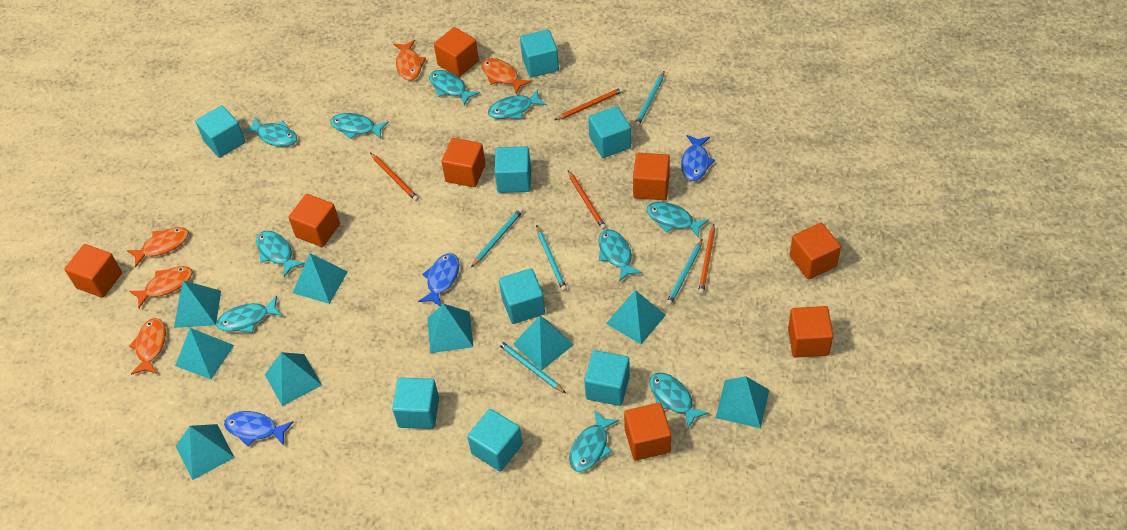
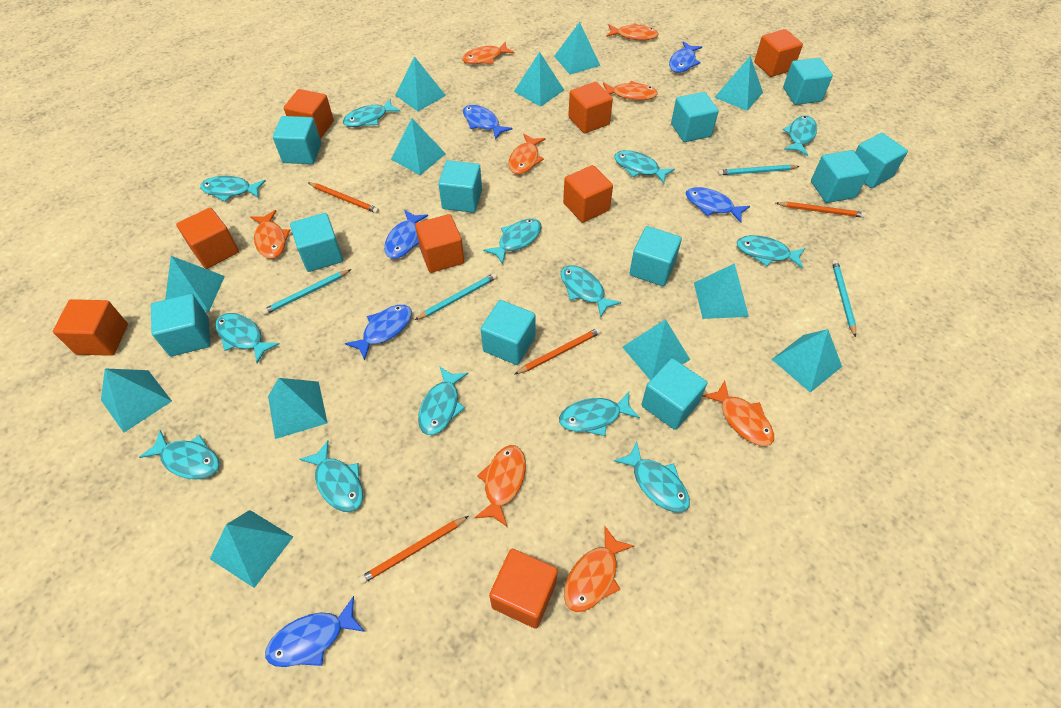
blue fish: [224,411,293,447] [418,253,459,306] [681,135,715,181] = 3 -> [265,596,365,667] [345,305,412,360] [384,210,428,259] [463,105,512,140] [669,41,702,73] [686,187,750,223] = 6
orange fish: [127,227,189,268] [129,266,193,308] [129,318,166,375] [394,40,426,80] [481,58,532,94] = 5 -> [251,210,291,259] [462,42,515,64] [474,445,526,527] [508,134,546,174] [564,526,634,612] [603,81,658,100] [606,23,659,40] [703,381,774,446] = 8
turquoise cube: [195,105,245,158] [392,377,439,429] [467,409,523,472] [494,146,531,193] [499,268,545,324] [520,29,559,77] [584,350,630,406] [588,106,631,158] = 8 -> [151,294,211,356] [273,116,321,164] [290,213,343,272] [438,160,482,213] [481,300,536,365] [629,226,682,286] [641,358,707,430] [671,92,719,142] [783,58,833,105] [811,150,869,203] [855,133,908,188] = 11
turquoise fish: [216,296,283,333] [242,117,297,147] [256,231,305,277] [330,113,389,139] [429,70,480,105] [488,89,546,119] [569,410,619,472] [599,229,642,282] [647,202,709,238] [649,373,709,428] = 10 -> [139,430,219,480] [200,176,266,202] [215,313,279,363] [299,440,363,512] [343,99,401,127] [418,366,468,435] [483,219,542,265] [559,392,640,436] [561,265,621,318] [614,150,675,184] [614,442,690,513] [737,235,805,269] [783,115,817,156] = 13
turquoise pencil: [471,208,523,267] [497,340,566,393] [536,225,567,291] [634,71,664,127] [666,239,702,306] = 5 -> [262,269,351,315] [415,273,497,320] [718,165,800,175] [832,260,856,337] = 4
turquoise pyramid: [174,280,221,328] [175,328,234,379] [176,424,235,480] [265,352,322,406] [293,253,348,304] [427,304,473,353] [513,316,574,371] [606,290,666,344] [716,376,769,428] = 9 -> [101,368,172,433] [165,256,225,312] [210,510,293,588] [268,378,328,439] [391,118,446,175] [395,56,446,111] [514,52,564,107] [554,22,600,75] [622,319,690,380] [694,263,749,319] [714,56,763,111] [772,329,842,393] = 12

